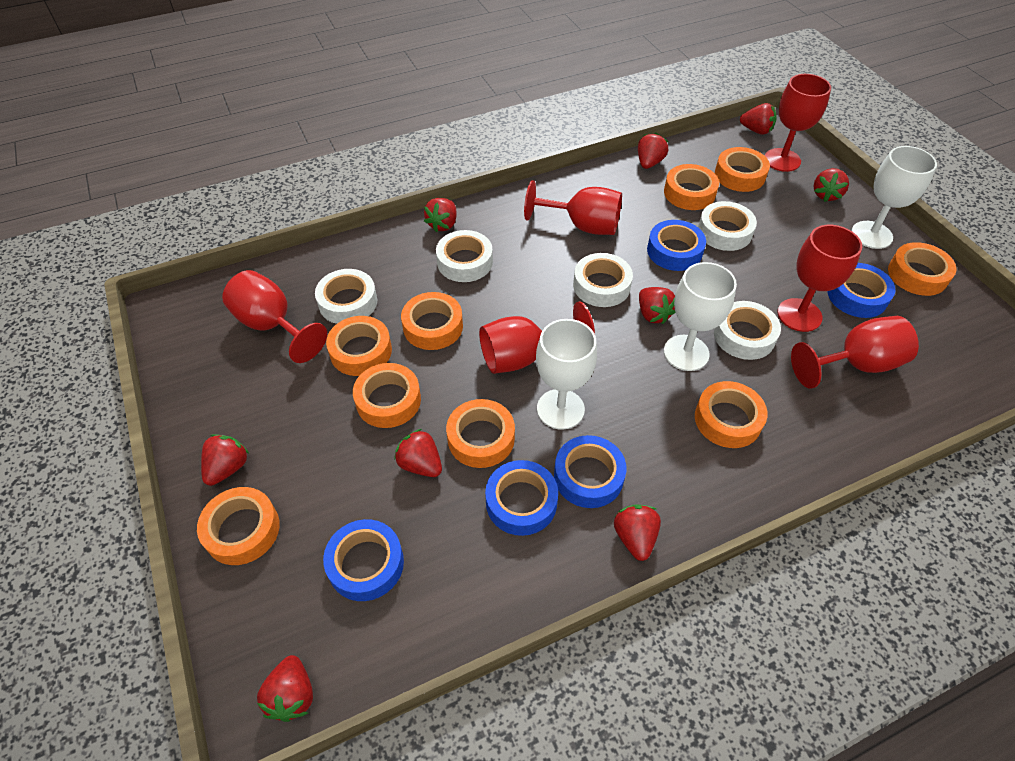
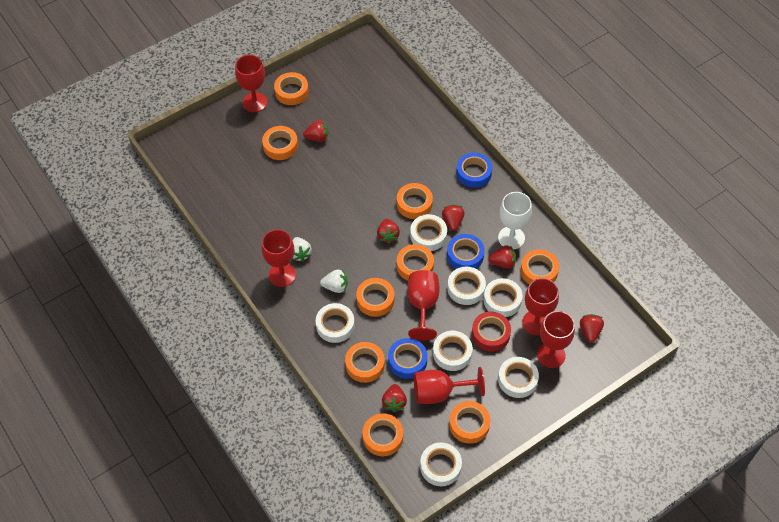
blue tape: [323,519,404,601] [485,460,558,536] [554,435,626,508] [647,220,706,271] [827,263,895,318] = 5 -> [388,338,427,379] [447,234,485,269] [456,153,492,188] = 3
red strawberry: [201,434,249,486] [257,655,313,722] [394,429,442,477] [424,198,457,232] [614,504,661,561] [638,133,668,169] [639,287,676,324] [740,103,777,135] [814,168,849,202] = 9 -> [303,120,328,142] [377,219,400,244] [382,384,407,412] [442,205,464,231] [489,245,516,269] [580,314,604,342] = 6
red tape: none = 0 -> [472,312,511,351] = 1
white goblet: [536,319,597,430] [664,262,737,371] [852,146,937,249] = 3 -> [498,192,532,249] = 1
white strawberry: none = 0 -> [292,237,312,262] [320,270,348,293] = 2
white tape: [315,269,377,324] [436,230,493,282] [573,253,633,307] [698,201,757,251] [714,301,781,360] = 5 -> [316,303,355,343] [410,214,447,251] [420,442,462,486] [433,331,473,371] [447,266,486,305] [484,278,522,317] [498,357,539,398] = 7

